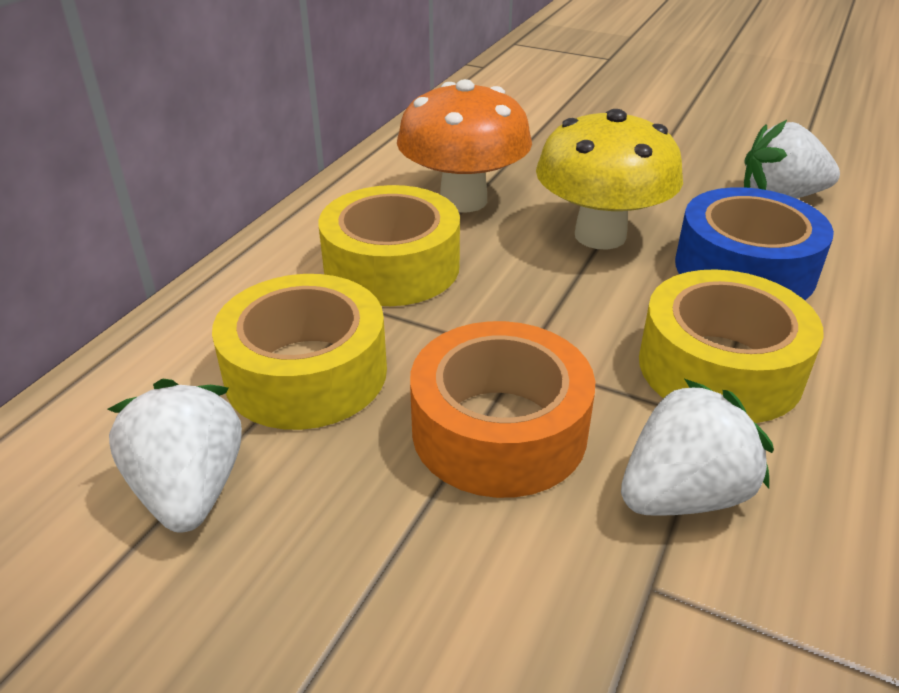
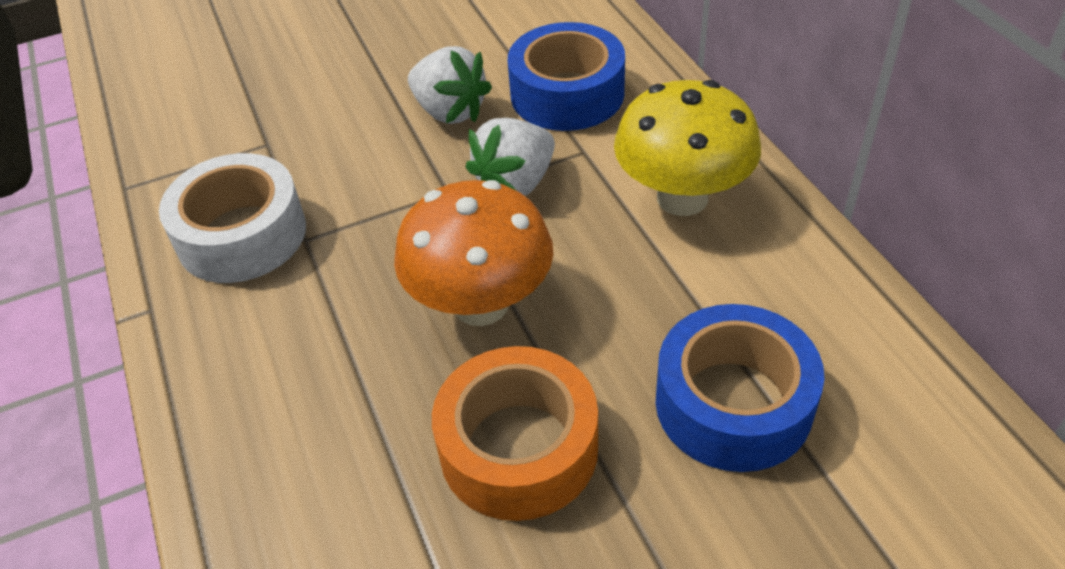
blue tape: [675,187,834,300] = 1 -> [508,22,625,131] [655,304,824,472] = 2
white strawberry: [107,379,242,532] [621,379,774,516] [744,120,840,198] = 3 -> [408,46,492,124] [466,118,555,196] = 2
white tape: none = 0 -> [159,153,306,283] = 1
yellow tape: [212,274,387,430] [319,185,460,306] [639,269,824,423] = 3 -> none = 0

